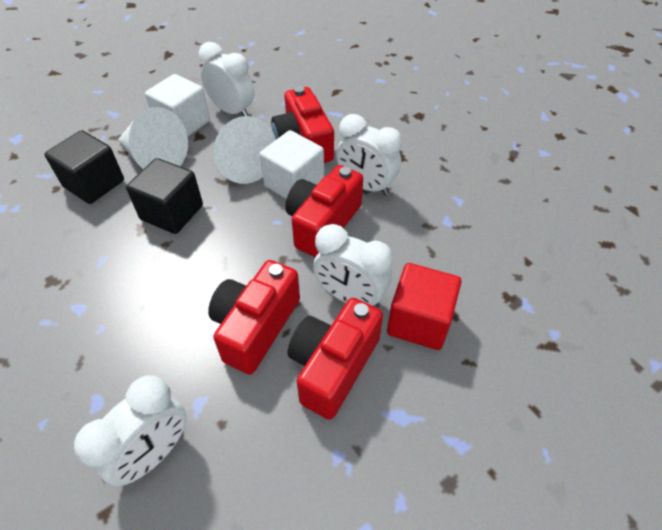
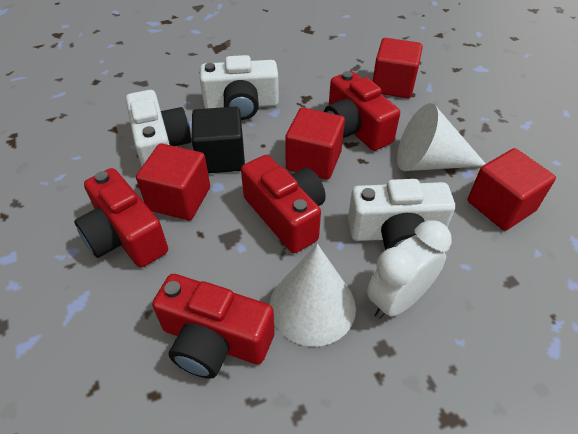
black cube: [44,130,124,204] [126,158,203,234] = 2 -> [191,107,245,173] = 1
red cube: [387,263,461,350] = 1 -> [136,144,210,220] [285,108,345,180] [373,38,423,98] [468,148,556,231] = 4
white camera: none = 0 -> [126,90,191,166] [200,55,279,120] [348,179,455,250] = 3
white clock: [74,375,187,486] [199,42,255,116] [313,224,393,308] [336,114,402,196] = 4 -> [367,220,452,319] = 1
white cube: [145,74,210,137] [260,130,324,199] = 2 -> none = 0

